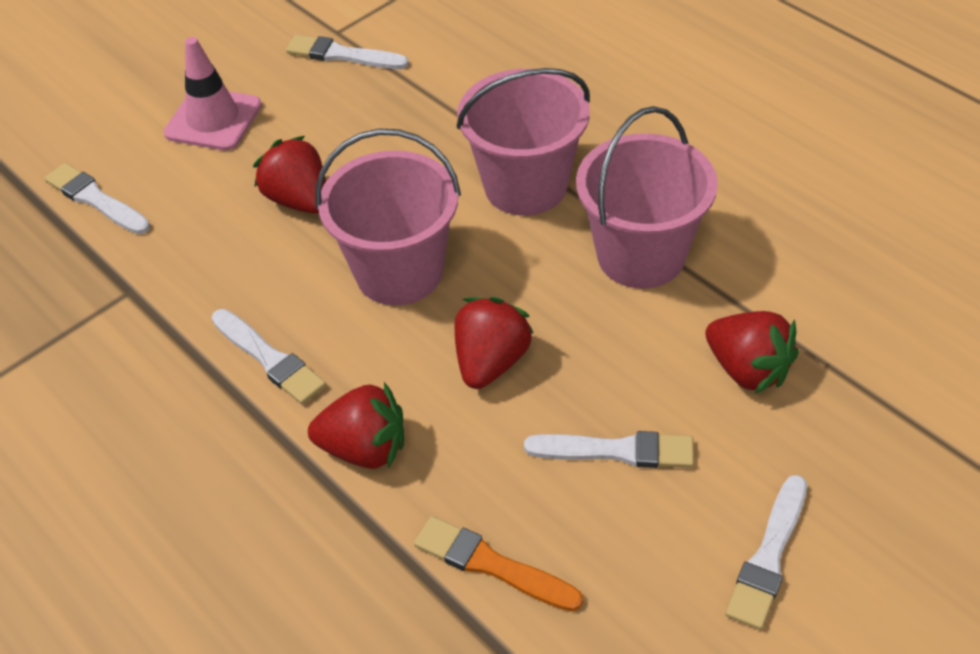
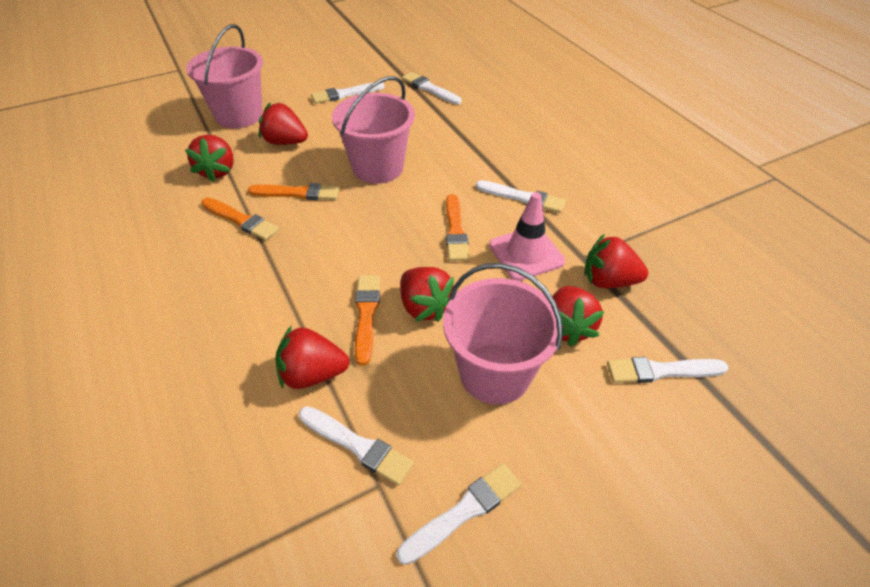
orange brush: [414,516,583,612] = 1 -> [201,198,279,240] [248,183,340,200] [355,275,380,366] [446,194,470,261] = 4
red strawberry: [253,136,326,213] [308,382,404,469] [454,297,534,389] [705,311,799,394] = 4 -> [185,135,234,182] [259,102,308,145] [275,325,349,389] [400,267,454,322] [552,286,604,347] [584,234,648,288] = 6
white brush: [44,163,150,234] [212,309,326,405] [286,35,409,69] [524,431,694,468] [725,475,807,630] = 5 -> [299,406,414,485] [311,82,385,104] [397,463,521,565] [402,72,461,104] [476,180,566,213] [607,357,729,383] = 6

